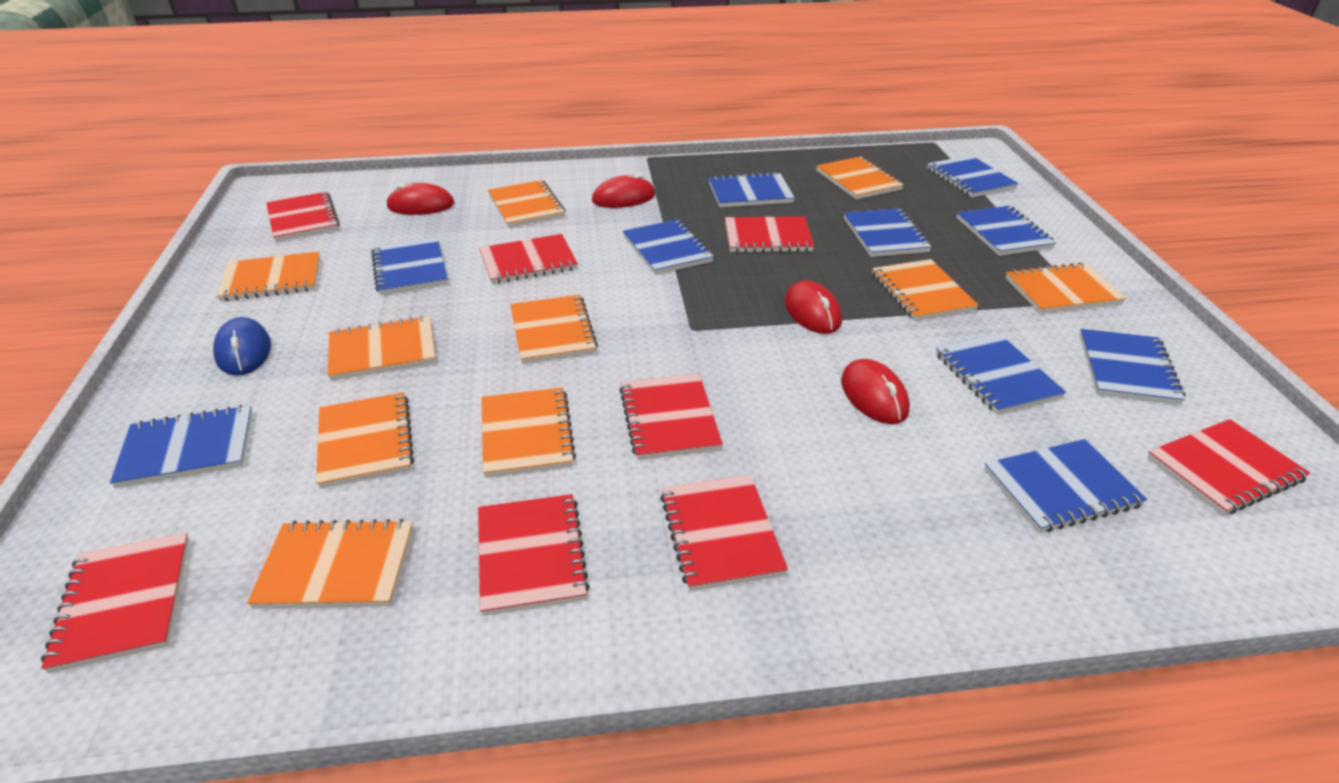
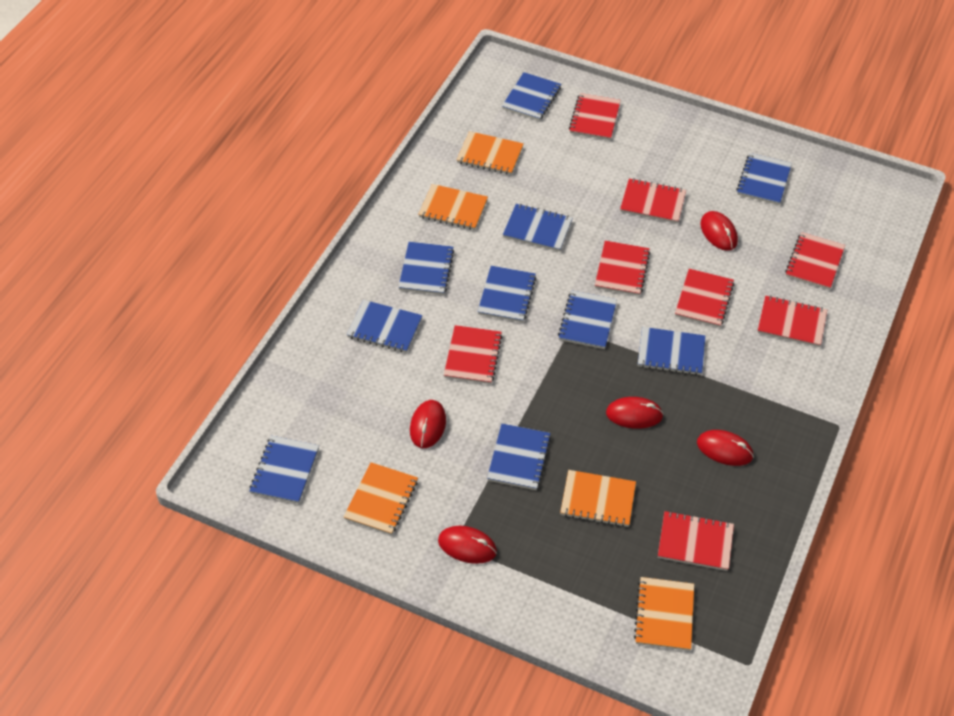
blue mouse: [213,317,271,376] = 1 -> none = 0
orange notebook: [217,252,320,301] [247,519,413,609] [316,392,414,488] [328,315,436,380] [481,387,576,478] [488,180,565,227] [510,295,598,364] [816,157,904,200] [872,259,979,321] [1006,262,1126,313] = 10 -> [344,462,418,535] [418,184,488,230] [457,131,524,175] [560,470,636,527] [634,577,694,651] = 5
red mouse: [386,183,454,215] [592,174,655,208] [785,280,842,334] [841,359,910,424] = 4 -> [410,400,446,448] [438,526,497,564] [606,397,664,429] [697,430,754,466] [700,211,738,251] = 5

